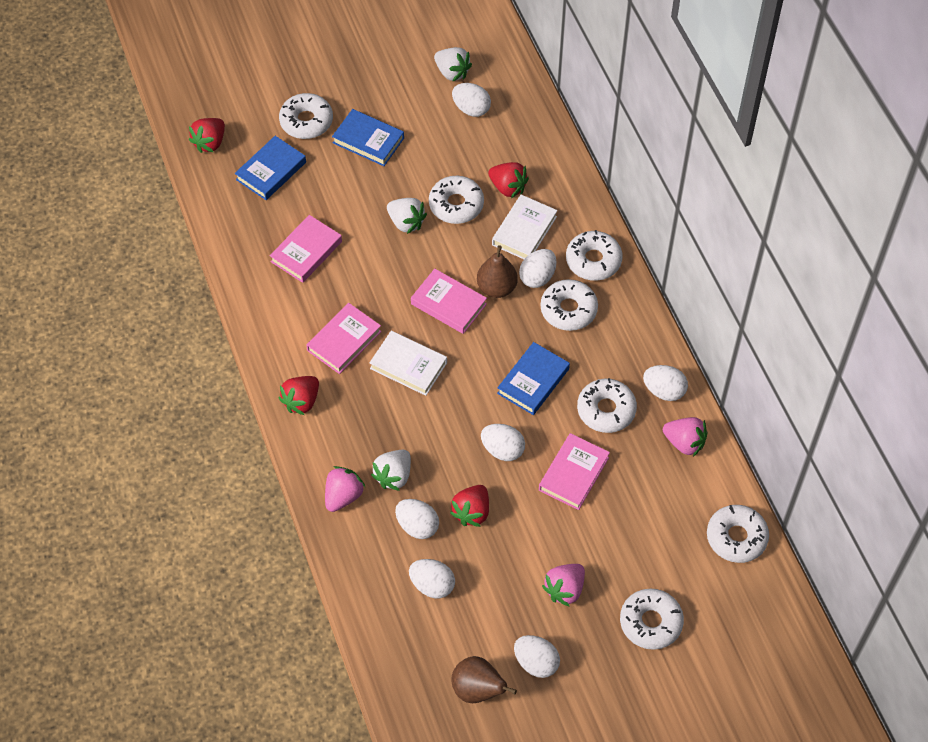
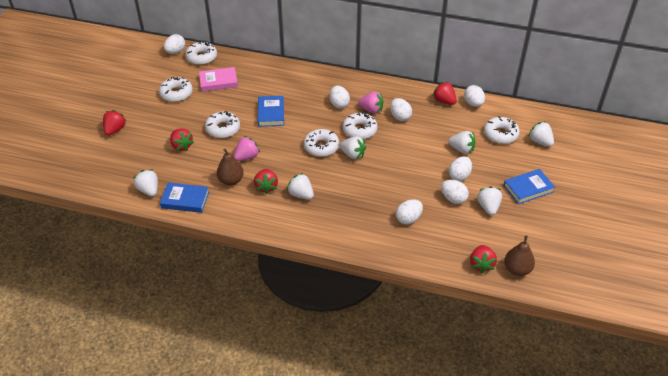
pink book: [270,215,342,283] [306,303,381,374] [411,269,487,334] [539,433,610,510] = 4 -> [199,67,238,92] = 1
pink strawberry: [325,466,365,512] [542,564,585,607] [663,417,707,457] = 3 -> [234,136,260,161] [358,92,383,114] = 2
red strawberry: [189,118,225,153] [279,376,319,415] [450,485,489,527] [488,162,529,198] = 4 -> [103,110,126,136] [170,129,194,151] [254,169,278,194] [432,82,457,105] [470,245,497,273] = 5
white book: [370,331,447,396] [492,195,558,259] = 2 -> none = 0
white donut: [279,93,333,139] [429,176,484,224] [541,279,598,331] [566,230,622,281] [577,378,637,433] [620,589,684,650] [707,505,769,563] = 7 -> [159,77,193,102] [185,41,217,65] [205,111,240,138] [304,129,339,157] [343,112,378,139] [484,116,520,144] = 6
white strawberry: [371,450,411,491] [387,198,427,234] [434,47,472,82] = 3 -> [133,169,158,197] [287,173,314,199] [340,136,366,159] [448,131,475,154] [477,186,502,215] [528,121,554,147] = 6

